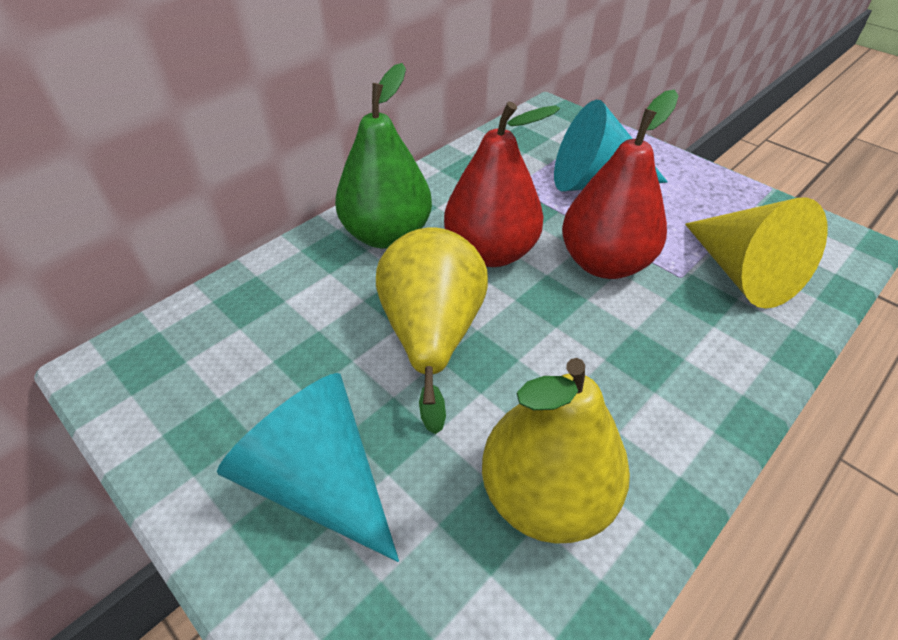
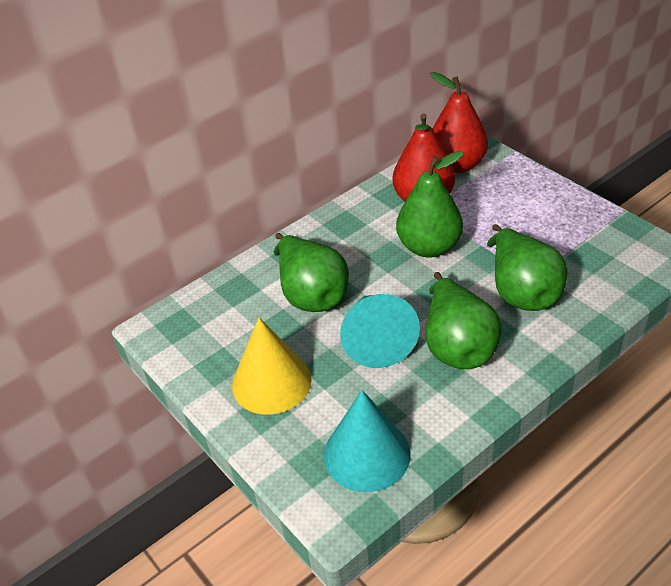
green pear: [335,63,432,249] = 1 -> [274,233,349,312] [396,151,464,257] [426,272,502,369] [487,224,567,311] = 4
yellow pear: [376,227,488,434] [482,358,630,544] = 2 -> none = 0

